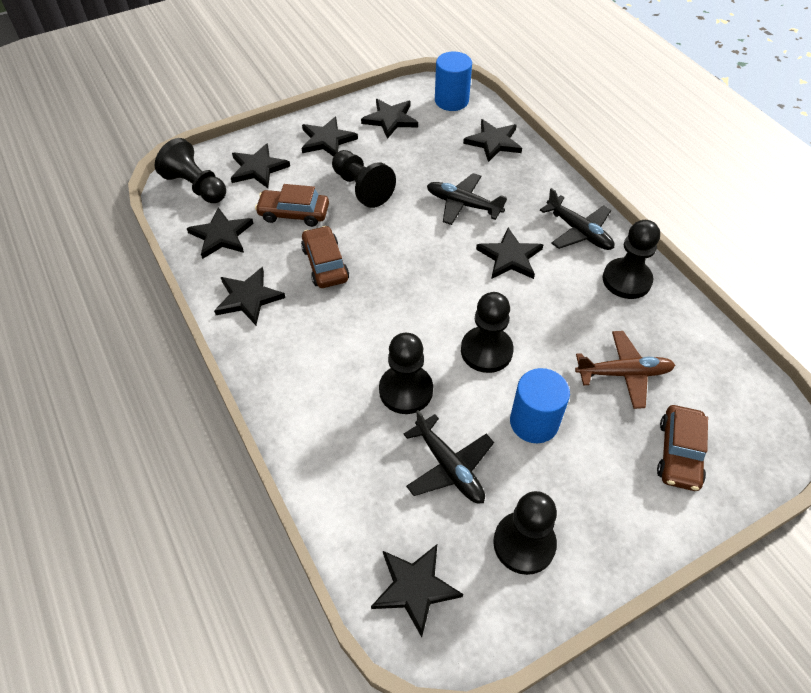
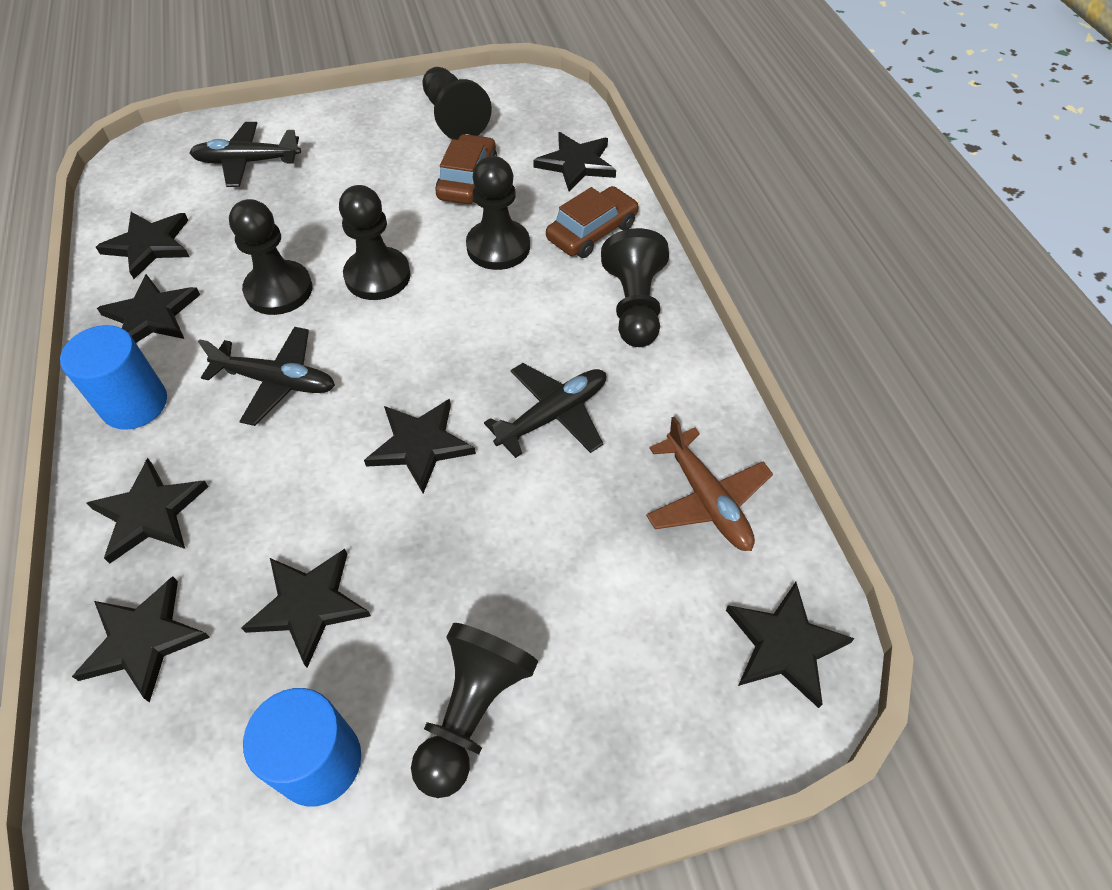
brown car: [255,184,329,227] [301,226,349,288] [657,405,708,491] = 3 -> [435,134,497,204] [546,186,639,258] = 2

